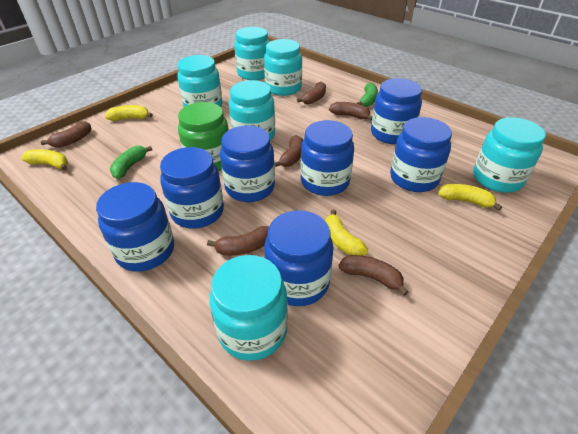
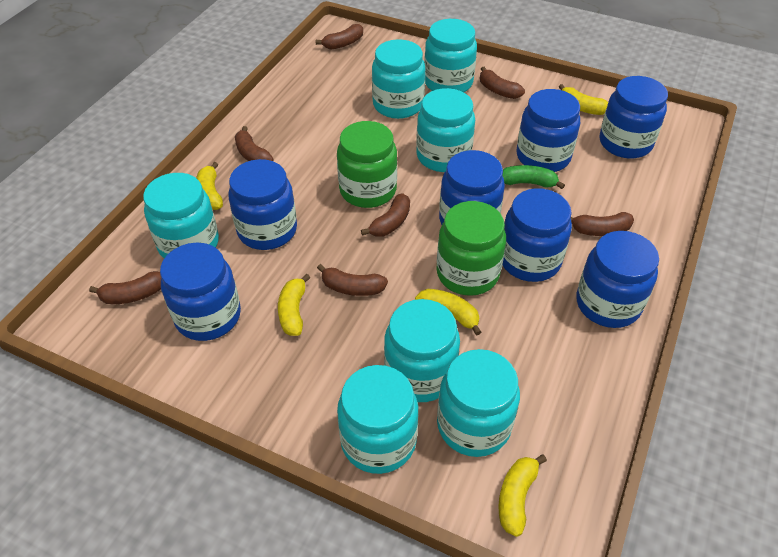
brown banana: [41,121,91,148] [207,226,269,256] [275,135,303,167] [297,82,326,105] [329,102,372,120] [339,255,409,296] = 6 -> [89,271,161,304] [235,126,274,161] [316,24,363,50] [317,264,388,296] [361,194,410,237] [480,67,525,99] [571,212,634,236] = 7
green banana: [110,146,152,179] [356,83,378,107] = 2 -> [502,165,565,189] = 1
green jar: [178,102,229,171] = 1 -> [337,121,397,208] [436,201,506,296] = 2
turquoise jar: [177,55,223,107] [210,255,288,361] [229,80,275,141] [234,27,270,80] [264,39,302,96] [473,117,546,193] = 6 -> [143,173,219,258] [337,365,418,474] [372,39,425,119] [384,299,460,402] [416,88,475,172] [424,19,477,92] [437,349,520,457] = 7
yellow banana: [21,149,68,170] [105,105,153,121] [325,210,368,256] [438,184,502,211] = 4 -> [196,162,223,210] [278,274,310,336] [415,289,481,336] [498,454,547,537] [559,84,608,115] = 5

